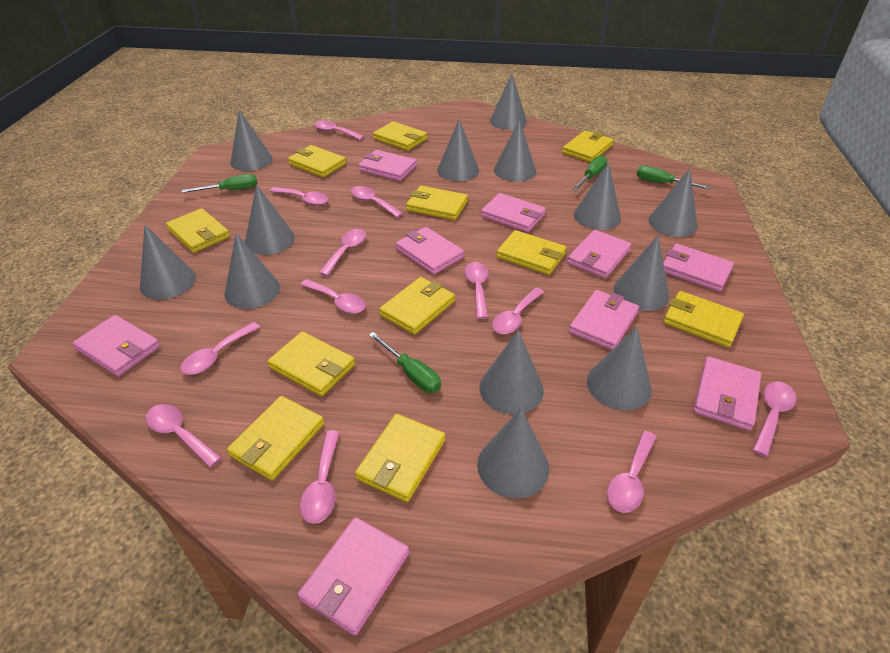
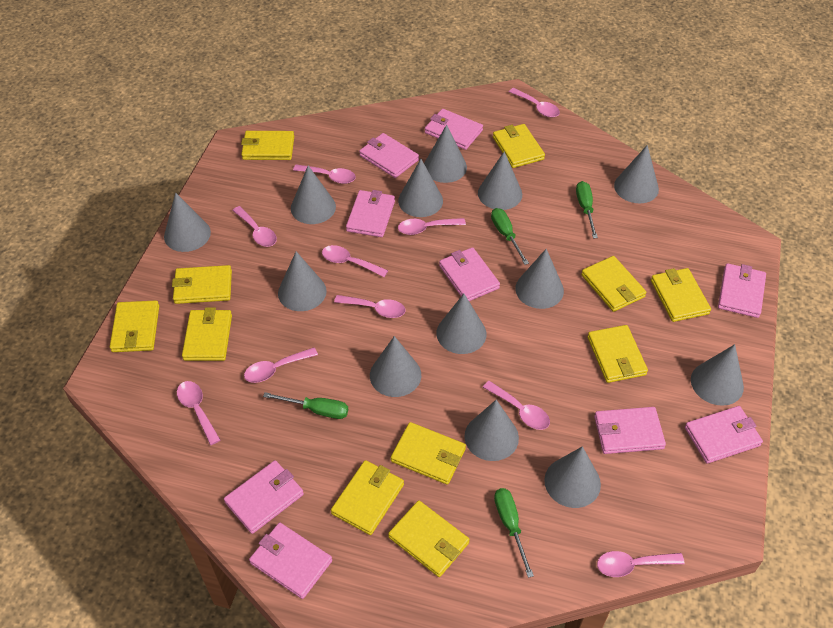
pink spoon: [146,404,222,467] [180,322,260,375] [270,187,329,205] [300,279,366,314] [300,431,340,524] [314,120,365,140] [319,229,366,276] [351,186,403,218] [464,262,489,319] [492,288,544,334] [607,430,657,513] [753,382,796,457] = 12 -> [177,381,220,445] [232,206,277,247] [244,347,318,383] [293,165,356,184] [322,245,388,277] [334,295,406,318] [398,218,466,235] [483,381,550,430] [509,88,560,118] [597,551,685,577] = 10

